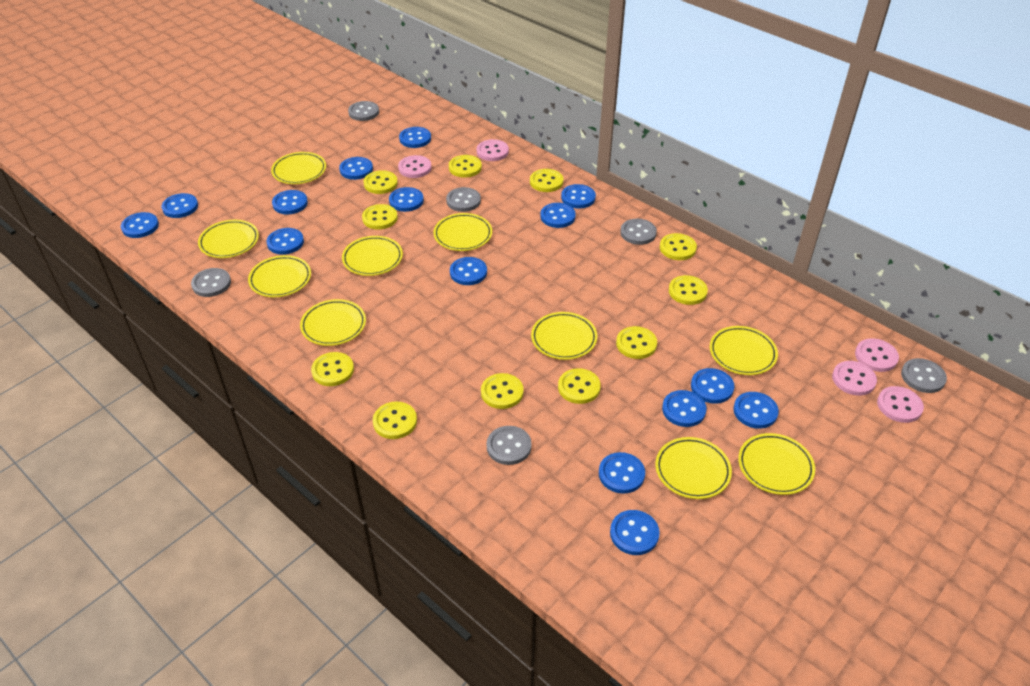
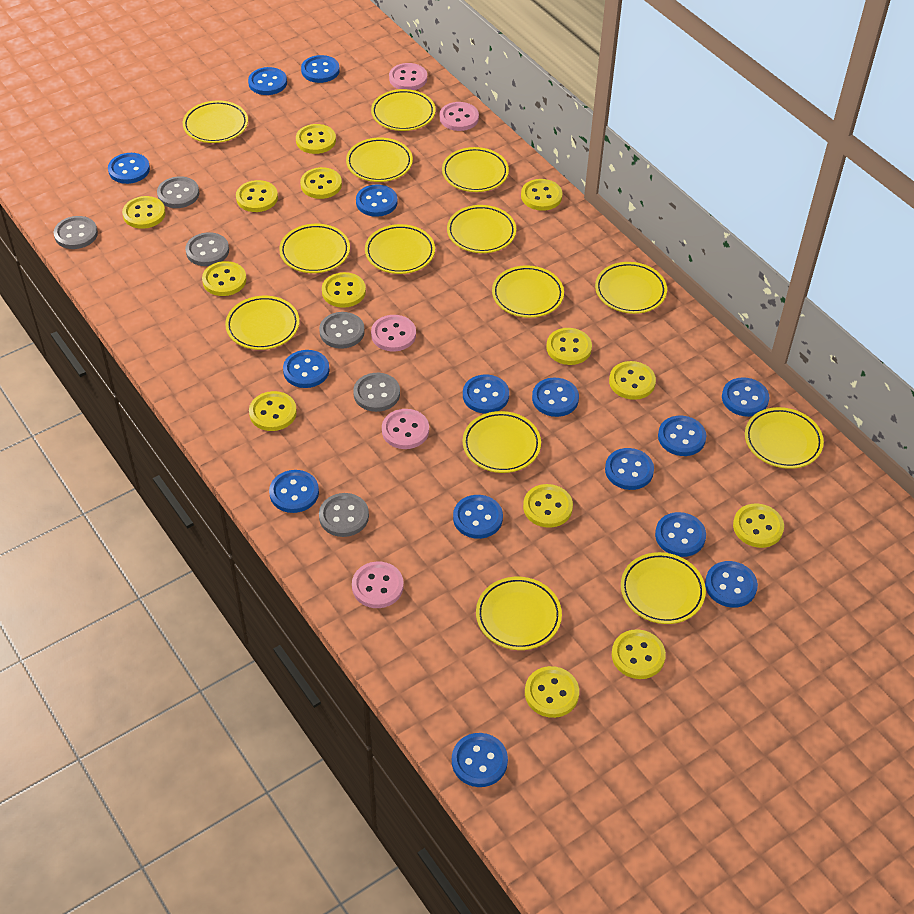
yellow button: [311,352,354,386] [362,204,398,230] [363,170,398,194] [373,402,417,439] [449,155,482,178] [481,373,524,409] [530,169,563,192] [558,368,601,404] [616,326,657,359] [660,233,697,260] [669,275,708,305] = 11 -> [122,196,166,229] [202,261,247,296] [236,180,278,212] [249,391,297,431] [296,124,336,154] [300,167,342,199] [322,272,366,308] [521,179,563,211] [523,484,573,528] [525,666,579,718] [546,328,592,365] [609,361,656,400] [612,629,666,679] [733,504,784,548] = 14
yellow plate: [198,220,259,258] [248,255,311,297] [271,152,326,184] [300,299,366,346] [342,236,403,276] [434,213,492,251] [531,312,597,360] [655,437,732,499] [710,326,778,375] [738,433,815,495] = 10 -> [183,100,248,143] [225,296,299,350] [279,224,350,273] [346,138,413,182] [365,224,435,274] [371,89,435,131] [442,147,509,192] [447,205,516,253] [463,411,541,473] [476,577,562,650] [492,265,564,318] [595,262,667,314] [621,552,706,624] [745,407,824,469] = 14

